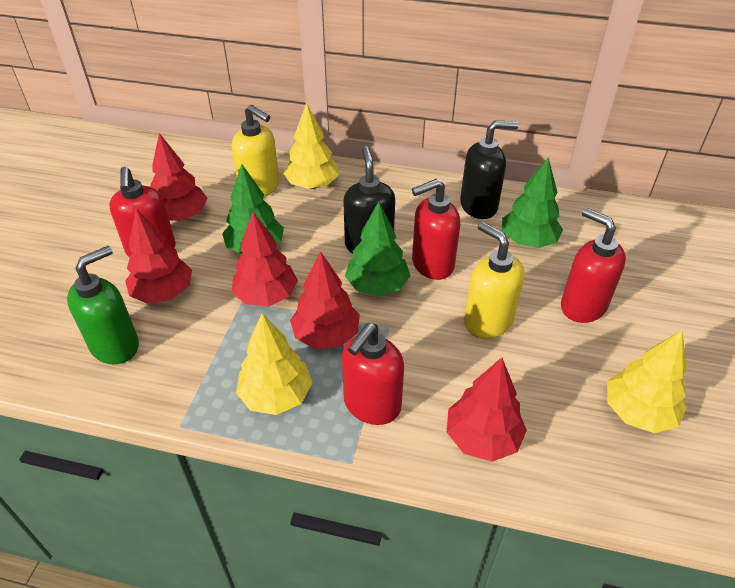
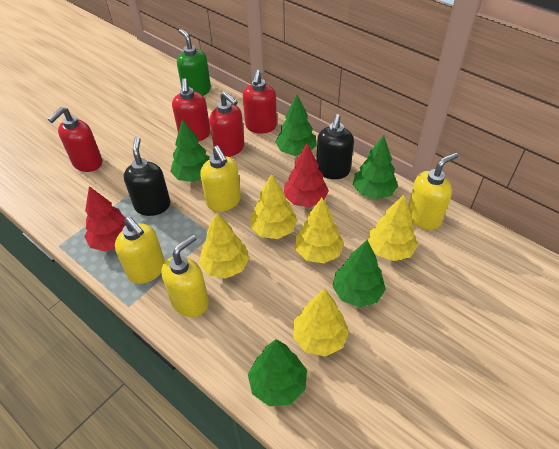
green tree: [222,164,284,254] [345,202,411,296] [502,157,563,248] = 3 -> [170,119,210,182] [248,339,307,406] [276,94,317,156] [332,240,386,307] [353,135,398,199] = 5
red tree: [125,209,192,304] [150,133,208,221] [232,212,298,306] [290,251,360,349] [447,358,527,462] = 5 -> [84,186,126,252] [284,143,329,207] = 2
yellow soap dispenser: [232,105,279,197] [464,222,524,339] = 2 -> [115,217,165,284] [161,234,209,317] [200,146,241,212] [408,153,458,230] = 4
yellow tree: [236,313,312,415] [283,103,339,189] [607,330,687,433] = 3 -> [199,212,250,278] [250,174,297,239] [293,289,349,357] [295,198,344,263] [368,195,418,261] = 5

